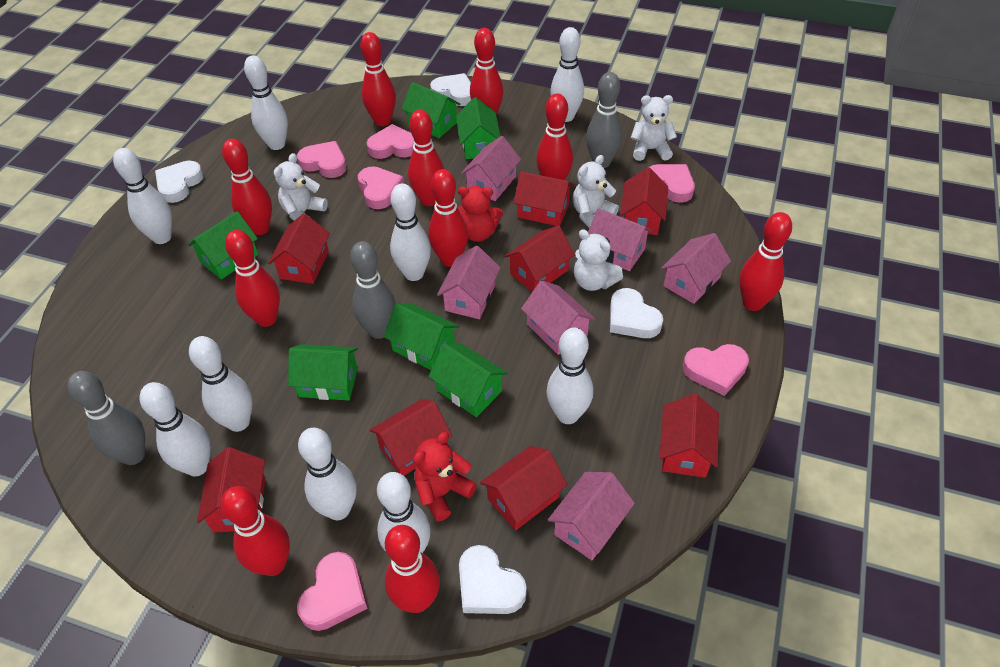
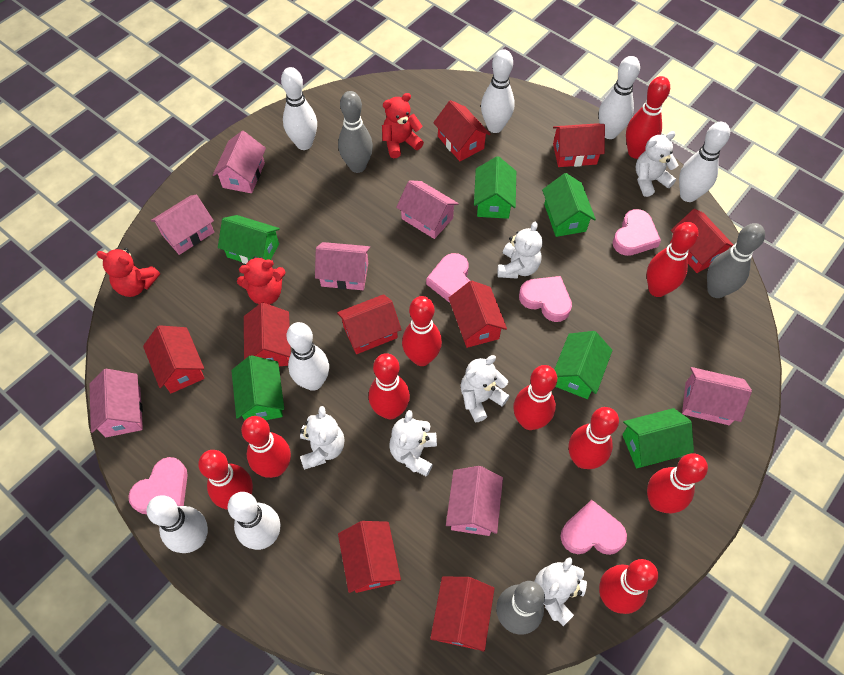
pink heart: [297,141,346,178] [297,552,368,631] [358,166,404,209] [367,124,414,159] [650,164,695,203] [683,344,749,396] = 6 -> [128,457,188,514] [426,253,470,302] [519,276,572,322] [561,500,627,555] [613,209,661,256] = 5
pink house: [437,246,501,319] [461,136,521,201] [521,280,595,355] [548,472,635,560] [588,208,652,271] [661,233,731,304] = 6 -> [90,369,143,437] [151,195,214,255] [213,131,266,193] [315,242,370,290] [396,180,459,239] [446,466,503,536] [682,367,752,425] = 7
red house: [197,447,265,532] [268,213,330,284] [370,399,452,476] [480,446,568,530] [504,225,575,292] [514,171,574,226] [620,167,668,235] [659,394,719,478] = 8 -> [143,325,205,393] [244,303,291,366] [337,294,401,354] [338,521,401,593] [430,576,495,652] [433,100,491,161] [449,281,507,348] [553,123,605,167] [670,208,733,273] = 9
red teddy bear: [413,432,477,521] [457,186,503,242] = 2 -> [97,248,160,297] [237,256,286,305] [382,93,424,158] = 3
white bowling pin: [113,148,172,244] [140,382,211,476] [189,336,252,432] [244,56,288,150] [298,428,356,520] [377,472,431,553] [390,184,431,281] [546,327,593,424] [550,27,584,122] = 9 -> [147,495,208,553] [228,492,280,550] [281,67,317,150] [286,322,329,391] [481,49,514,133] [599,56,640,139] [679,122,730,202] = 7
white heart: [155,161,204,203] [430,73,471,106] [459,545,527,614] [610,288,663,338] = 4 -> none = 0
white teddy bear: [274,153,328,221] [573,155,619,228] [574,229,623,291] [631,95,677,161] = 4 -> [300,406,345,470] [389,410,437,477] [461,355,509,422] [497,222,542,279] [534,557,587,626] [636,131,678,197] = 6

